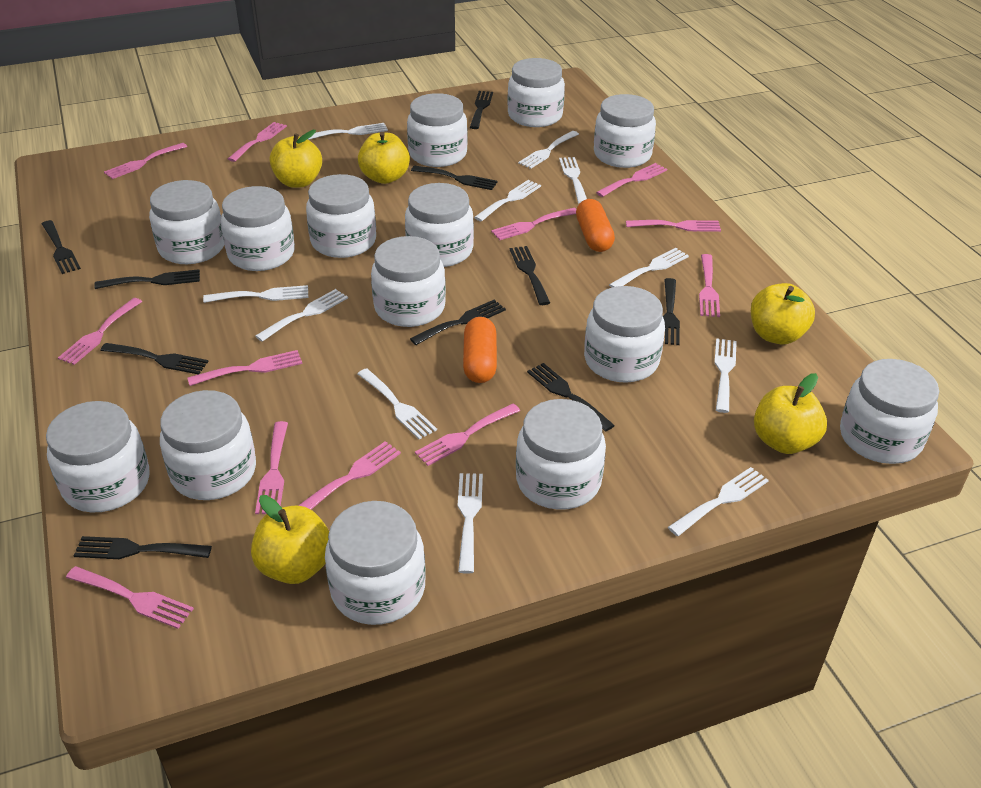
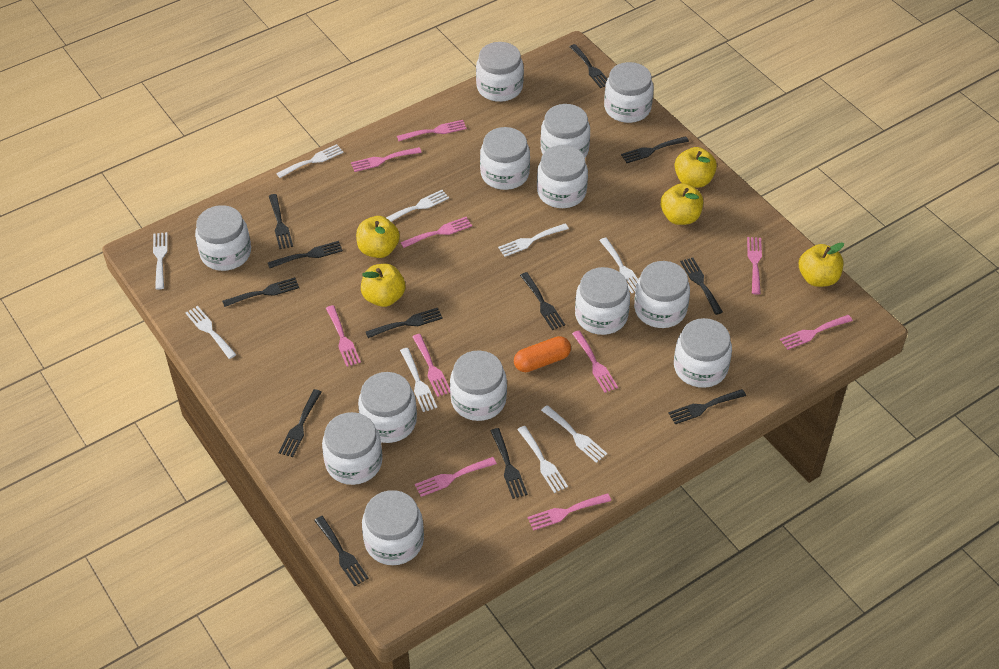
black fork: [42,220,81,274] [73,536,212,559] [94,269,200,289] [100,343,209,375] [410,299,506,345] [411,165,498,190] [470,91,493,129] [510,246,550,305] [527,363,615,432] [663,278,680,345] = 10 -> [222,277,299,307] [268,241,343,268] [269,194,293,249] [278,389,322,457] [314,516,369,586] [366,308,443,338] [491,428,528,499] [520,272,565,330] [570,44,607,88] [621,136,689,163] [668,389,746,425] [680,257,723,315] = 12
orange capsule: [463,317,497,383] [576,199,615,252] = 2 -> [514,336,571,372] = 1
pink fork: [58,298,142,365] [66,566,194,629] [104,143,187,179] [187,350,303,386] [228,122,287,162] [255,421,288,514] [298,441,401,510] [415,404,520,466] [491,208,577,240] [596,163,667,197] [626,220,721,232] [699,254,720,317] = 12 -> [326,305,361,367] [351,147,422,172] [397,120,467,141] [401,217,472,248] [412,334,450,397] [415,457,497,497] [527,493,611,531] [572,331,618,393] [747,237,762,295] [780,315,853,350] = 10
white fork: [203,285,308,303] [255,289,348,342] [308,123,388,140] [358,368,437,440] [458,473,483,574] [474,180,541,222] [518,131,579,169] [559,157,587,204] [609,248,689,288] [668,467,769,536] [714,338,737,413] = 11 -> [153,232,167,290] [185,306,237,359] [276,144,344,178] [386,190,449,222] [400,348,437,412] [498,224,569,257] [517,426,568,493] [541,405,607,463] [599,238,638,293] = 9
white jar: [46,401,150,512] [149,180,224,264] [160,390,256,500] [221,186,295,271] [306,174,376,258] [325,501,426,625] [371,236,446,327] [405,183,474,267] [407,93,468,167] [507,58,565,127] [516,399,606,510] [584,286,665,383] [594,94,656,168] [840,359,939,464] = 14 -> [195,205,251,271] [322,412,382,485] [358,372,417,443] [362,490,424,565] [450,350,507,421] [476,42,524,102] [480,127,530,190] [537,145,588,208] [540,104,590,157] [575,267,630,335] [604,62,653,123] [634,261,690,328] [674,318,732,388] = 13

